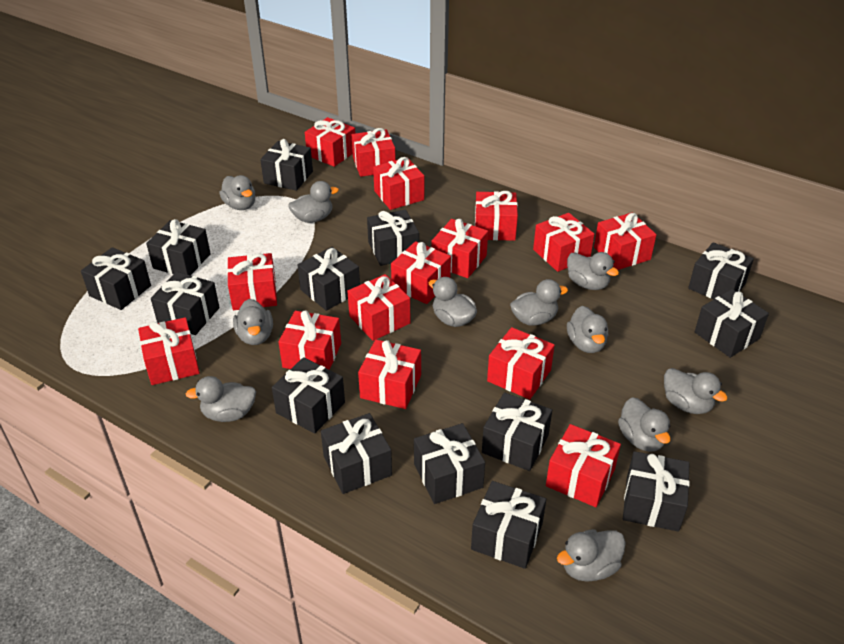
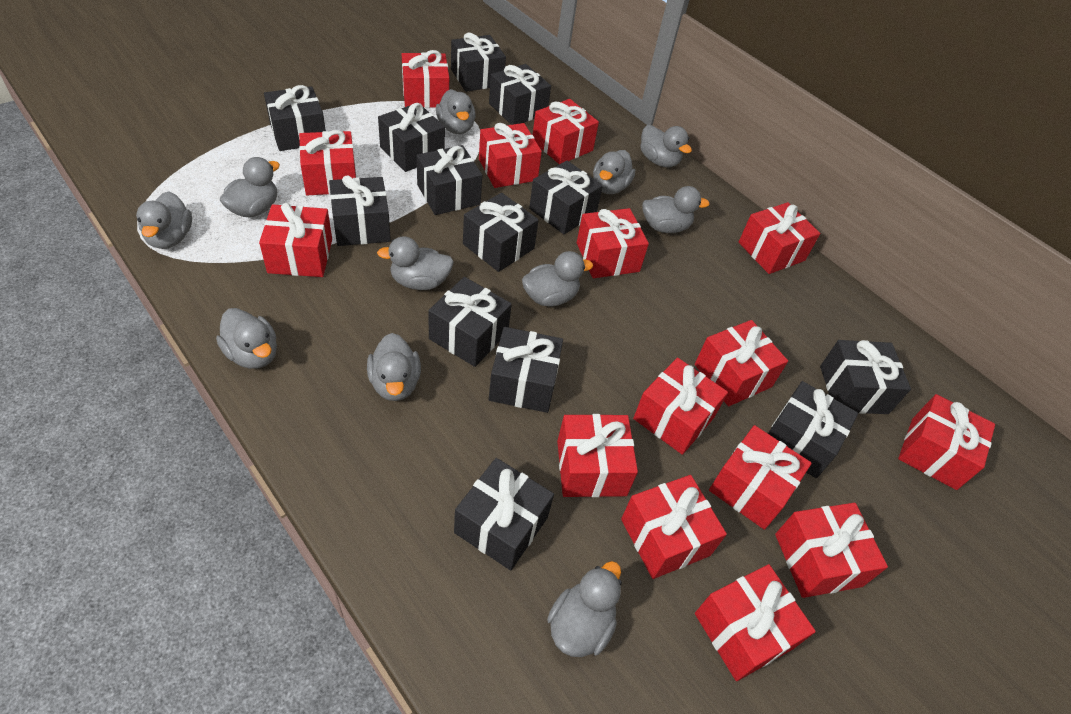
black gift: [81,247,151,310] [146,219,211,276] [151,272,220,335] [260,139,313,191] [272,357,345,434] [297,247,360,311] [321,413,392,494] [367,209,419,266] [414,423,485,504] [471,481,546,569] [482,392,552,471] [623,451,690,532] [688,242,754,299] [695,289,769,358] = 14 -> [264,85,326,151] [329,176,391,246] [378,103,445,172] [417,145,482,215] [428,277,512,367] [451,33,506,92] [454,458,554,570] [463,193,539,272] [489,64,551,125] [489,327,563,413] [529,160,603,235] [768,381,858,478] [820,340,911,414] = 13

